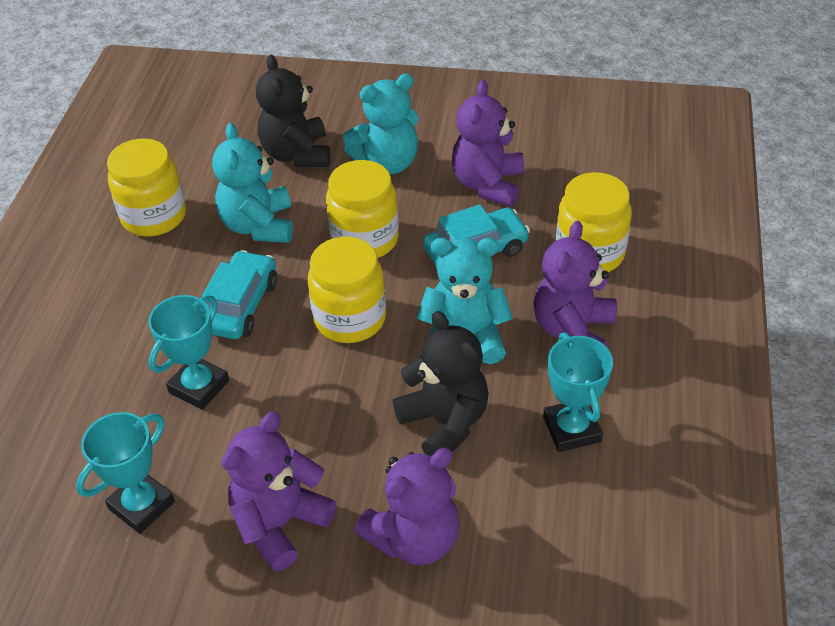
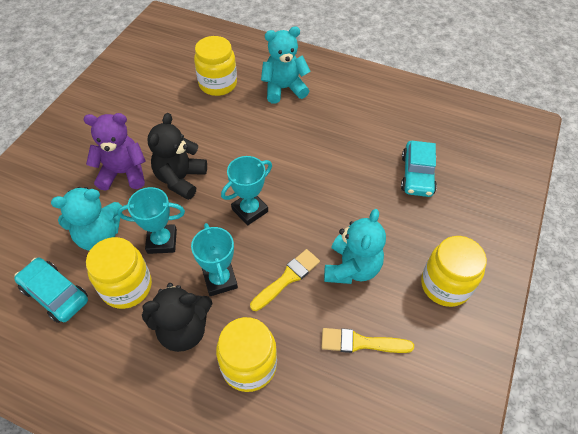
purple teddy bear: [222,412,336,572] [355,448,460,565] [452,80,524,207] [533,221,617,346] = 4 -> [84,113,146,191] = 1
yellow brush: none = 0 -> [250,249,320,311] [321,328,414,353] = 2

